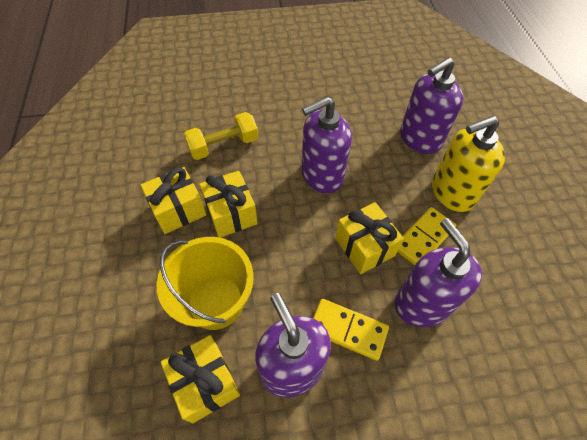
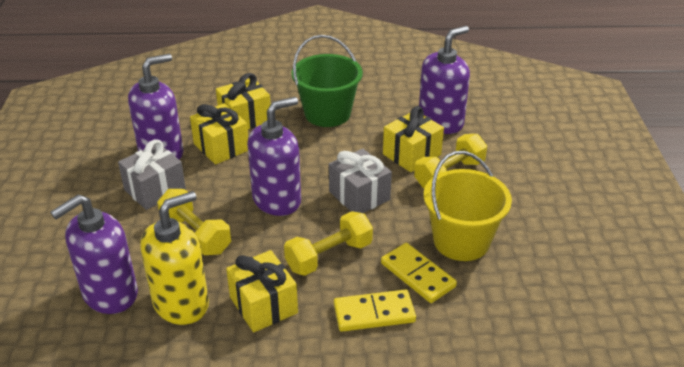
green bucket: none = 0 -> [291,35,363,127] = 1
grey gift: none = 0 -> [118,139,186,210] [329,149,392,213] = 2
yellow dumbbell: [184,112,258,160] = 1 -> [157,189,231,255] [284,211,373,276] [414,134,487,189] = 3

